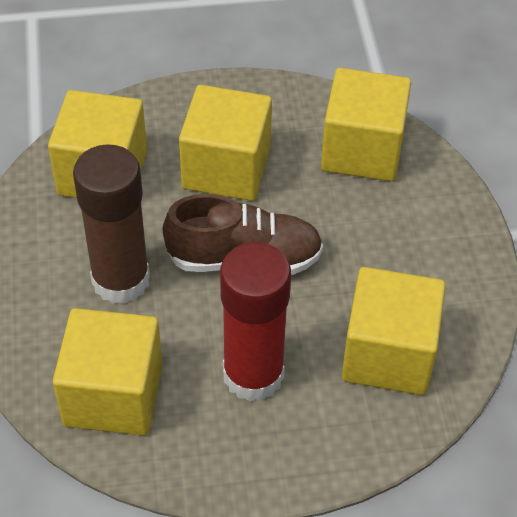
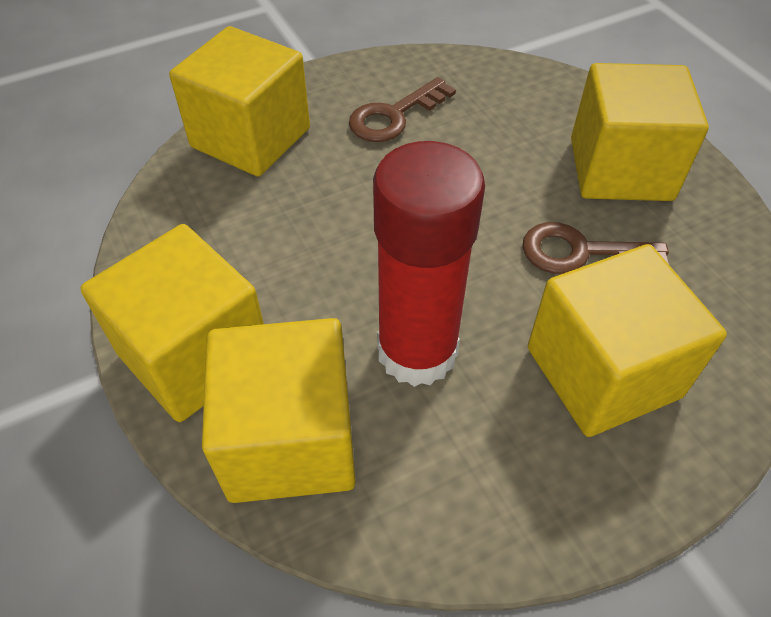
brown glue stick: [73,144,150,304] = 1 -> none = 0
brown key: none = 0 -> [349,77,456,142] [522,222,669,274] = 2
brown shoe: [163,194,323,275] = 1 -> none = 0

